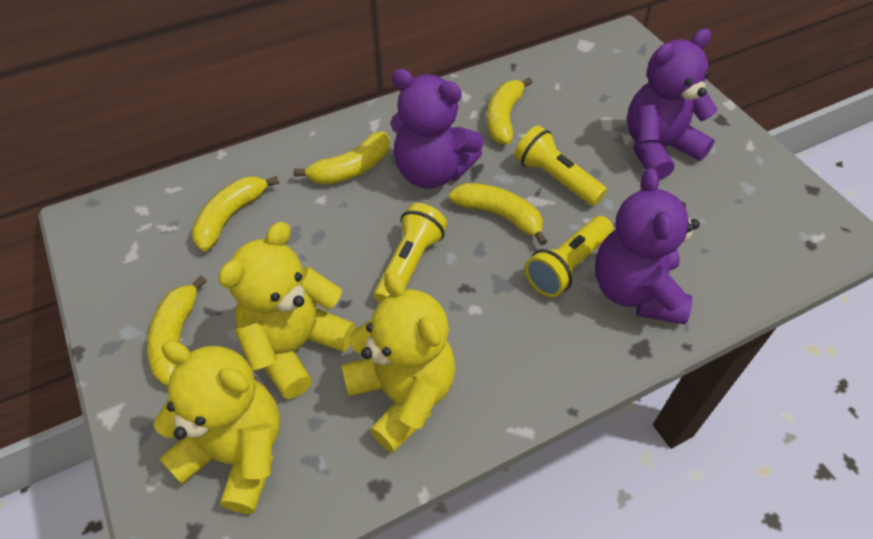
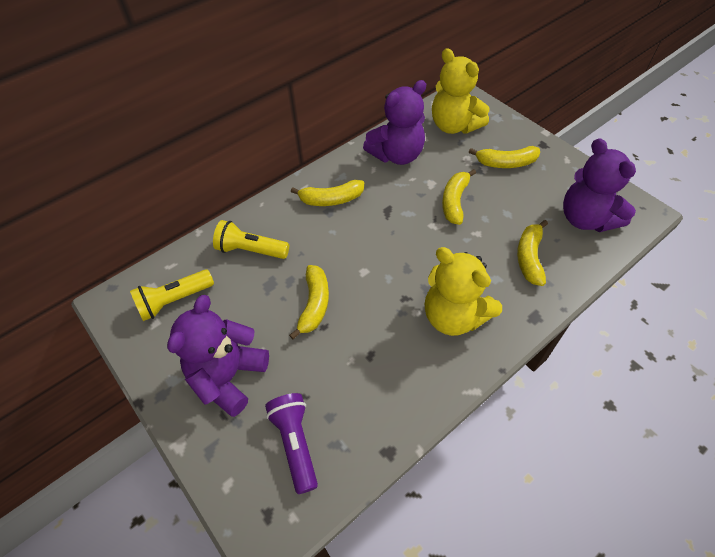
purple flashlight: none = 0 -> [265,393,318,494] = 1
yellow flashlight: [374,203,447,303] [514,125,607,206] [525,216,613,297] = 3 -> [130,269,214,321] [213,220,289,259] = 2
yellow teddy bear: [153,341,280,514] [218,222,356,399] [341,271,456,453] = 3 -> [425,247,502,336] [432,48,489,134] = 2

